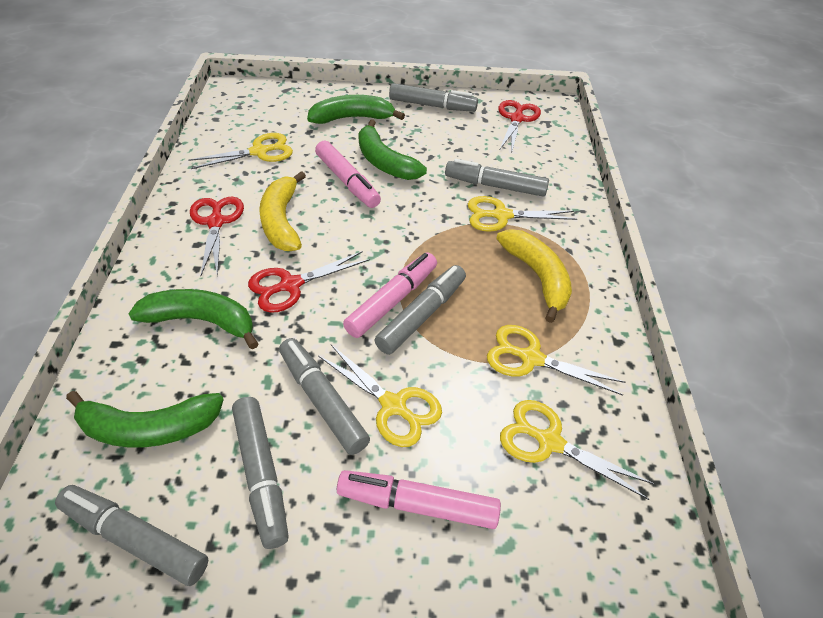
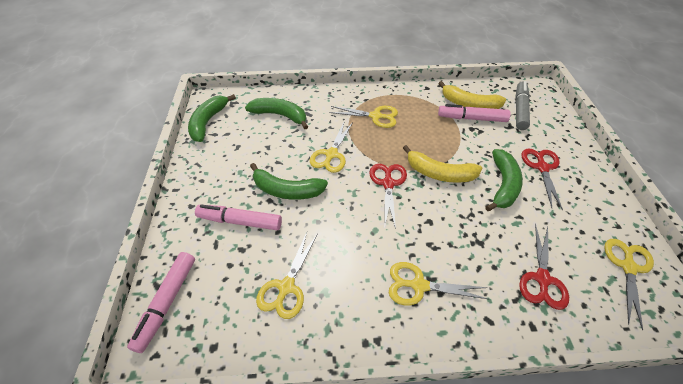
grey marker: [55,485,208,586] [232,397,289,549] [279,338,370,455] [375,265,466,355] [389,83,478,112] [445,159,549,197] = 6 -> [515,81,530,130] = 1

